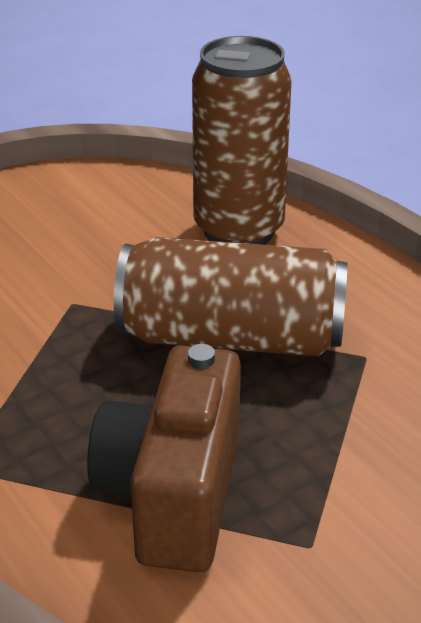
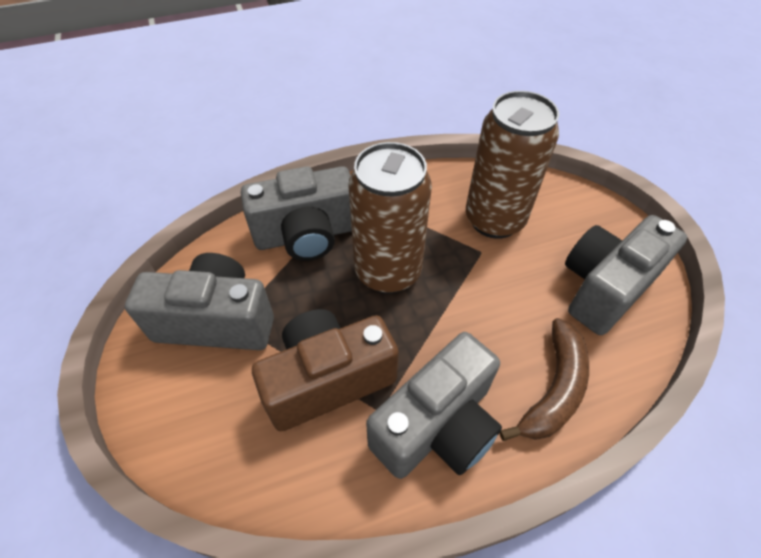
brown banana: none = 0 -> [500,318,589,441] = 1
grey camera: none = 0 -> [125,253,274,350] [241,166,352,261] [366,332,502,479] [565,215,687,335] = 4

